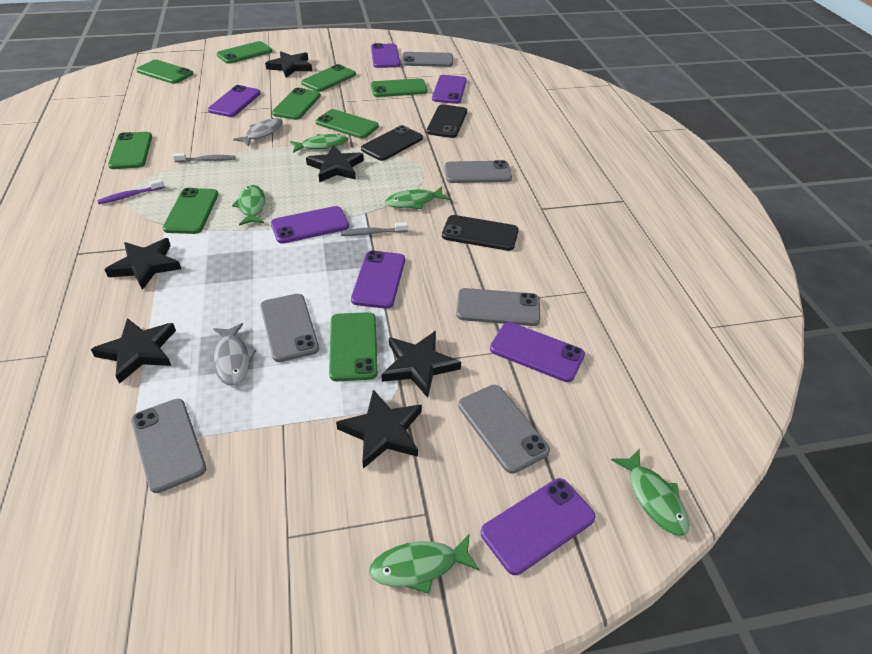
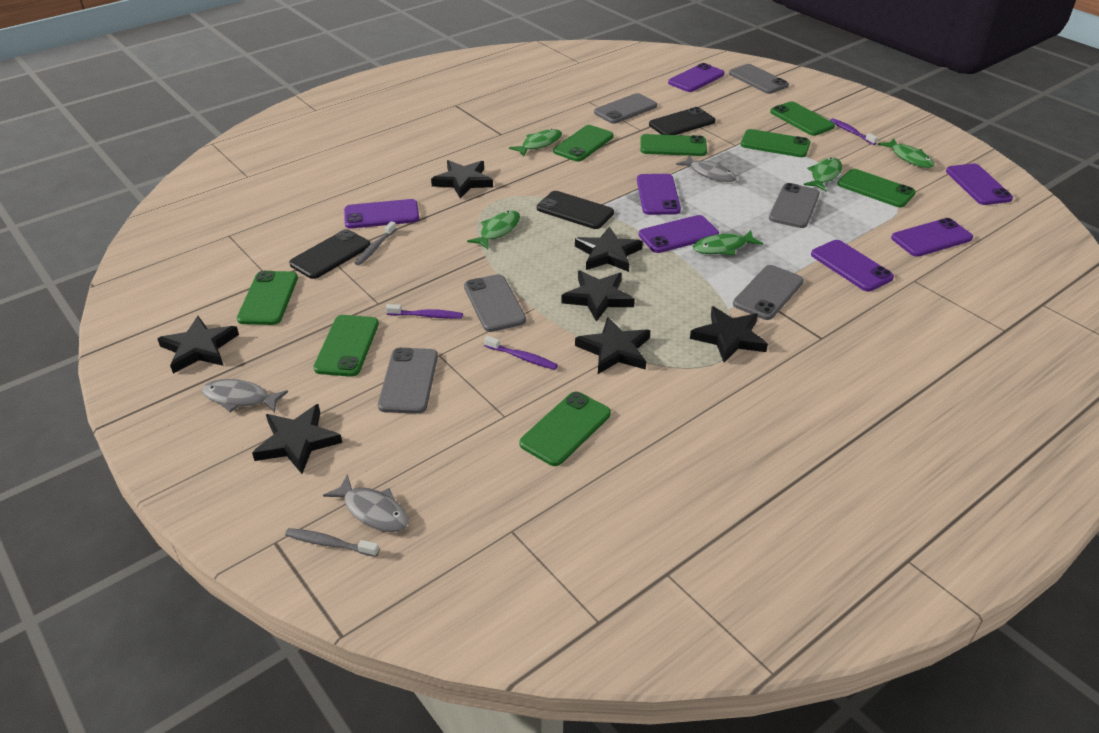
black star: [91,318,176,384] [105,238,181,290] [265,51,312,77] [306,145,364,182] [336,389,422,469] [381,331,461,398] = 6 -> [157,316,239,374] [252,404,342,474] [431,160,493,199] [561,271,635,322] [575,226,643,272] [575,317,651,374] [690,306,768,363] = 7
green phone: [108,132,152,169] [136,60,193,84] [163,188,218,234] [217,41,272,64] [272,88,321,120] [301,64,356,92] [316,109,379,139] [329,312,378,381] [371,78,428,97] = 9 -> [237,271,298,325] [313,315,379,377] [519,392,611,466] [553,125,614,162] [640,134,707,156] [741,129,810,157] [770,101,835,136] [837,169,916,207] = 8
grey fish: [213,323,256,385] [233,118,283,146] = 2 -> [202,379,288,413] [323,474,408,532] [676,155,737,182] = 3
purple toothbrush: [97,179,164,204] = 1 -> [386,304,463,319] [484,336,558,370] [830,118,878,145] = 3

